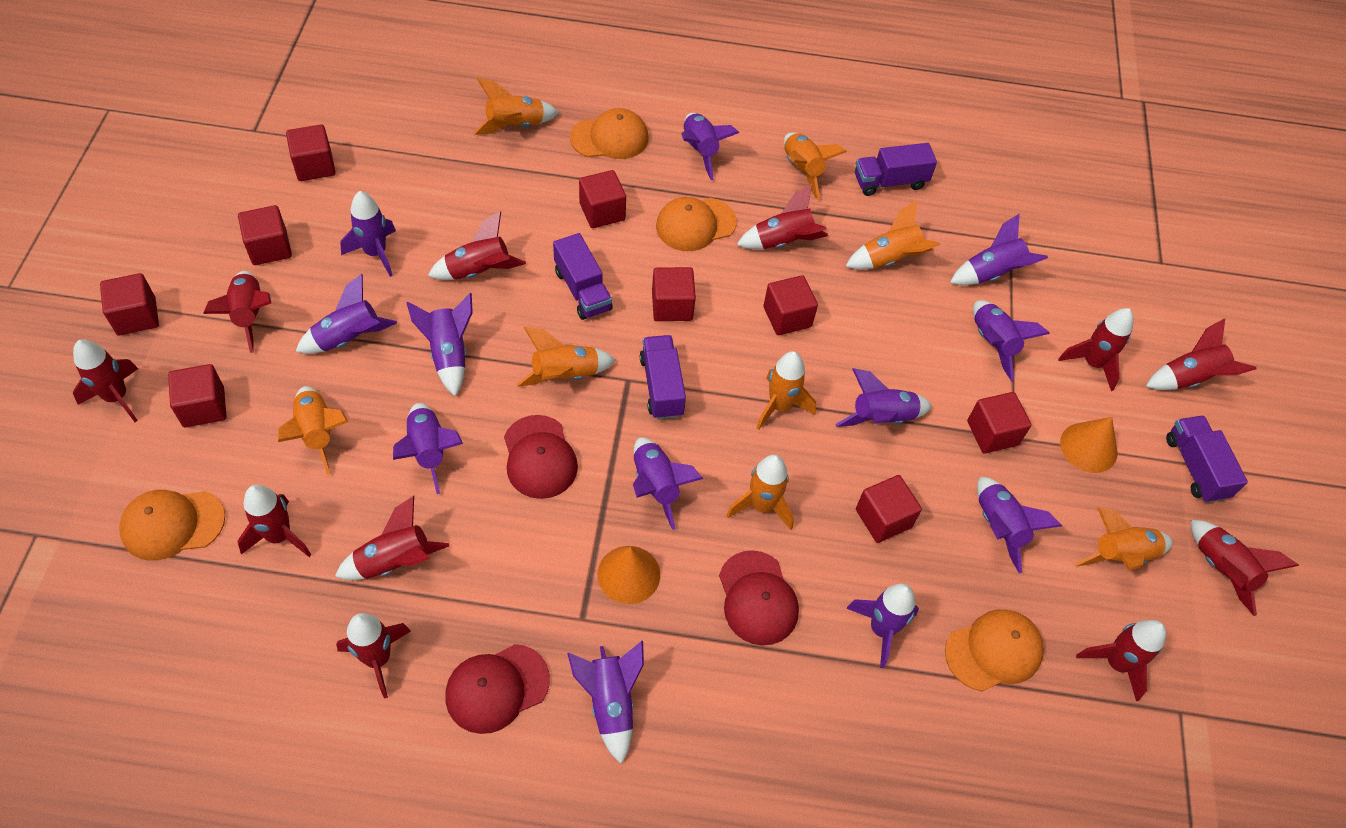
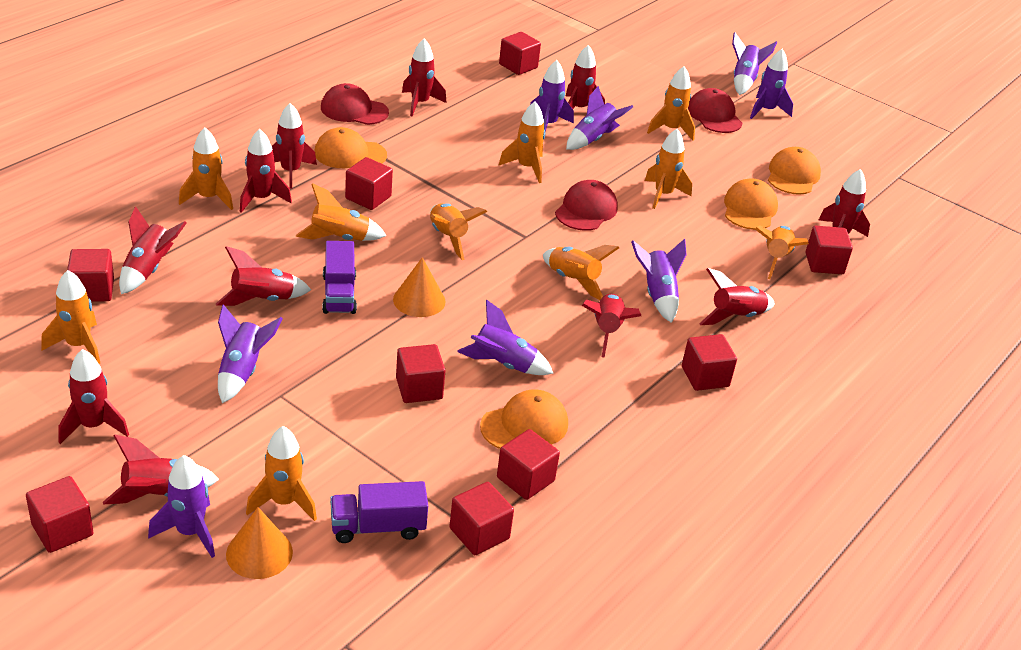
orange rocket: [278,386,348,475] [473,78,559,135] [516,327,616,387] [727,455,794,530] [757,351,816,430] [784,132,847,200] [845,200,940,269] [1074,508,1173,571] = 8 -> [41,270,100,364] [179,128,233,210] [246,426,317,521] [296,183,386,241] [430,203,487,260] [499,101,545,183] [543,245,619,300] [645,129,692,209] [647,66,695,141] [755,226,809,279] = 10
purple rocket: [296,274,397,354] [340,191,396,277] [393,403,463,494] [407,293,473,397] [567,641,644,764] [633,437,703,530] [681,113,739,180] [835,368,932,427] [846,584,919,668] [950,213,1048,285] [973,300,1050,381] [977,477,1062,574] = 12 -> [148,455,215,558] [218,304,283,403] [457,300,554,375] [530,60,574,132] [566,86,633,150] [631,239,686,323] [732,32,777,95] [750,49,793,119] = 8
purple truck: [553,233,613,320] [640,335,686,419] [855,143,937,196] [1166,415,1248,503] = 4 -> [322,241,357,314] [330,481,428,543] = 2

